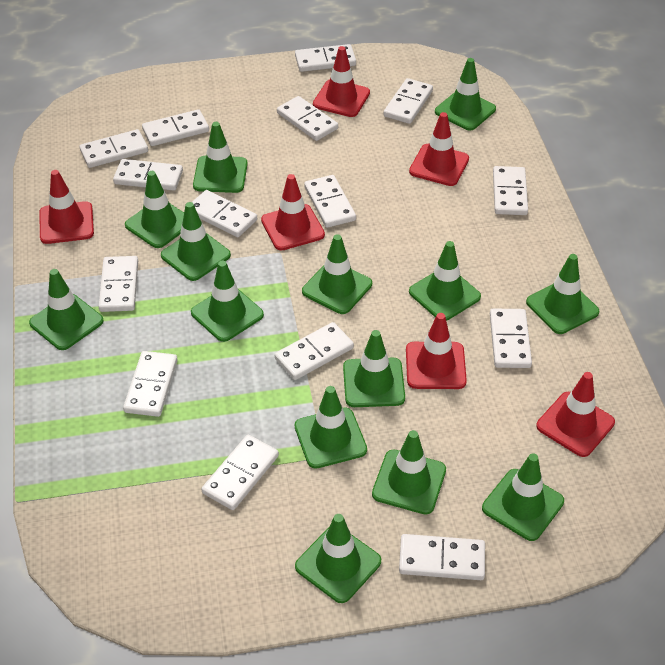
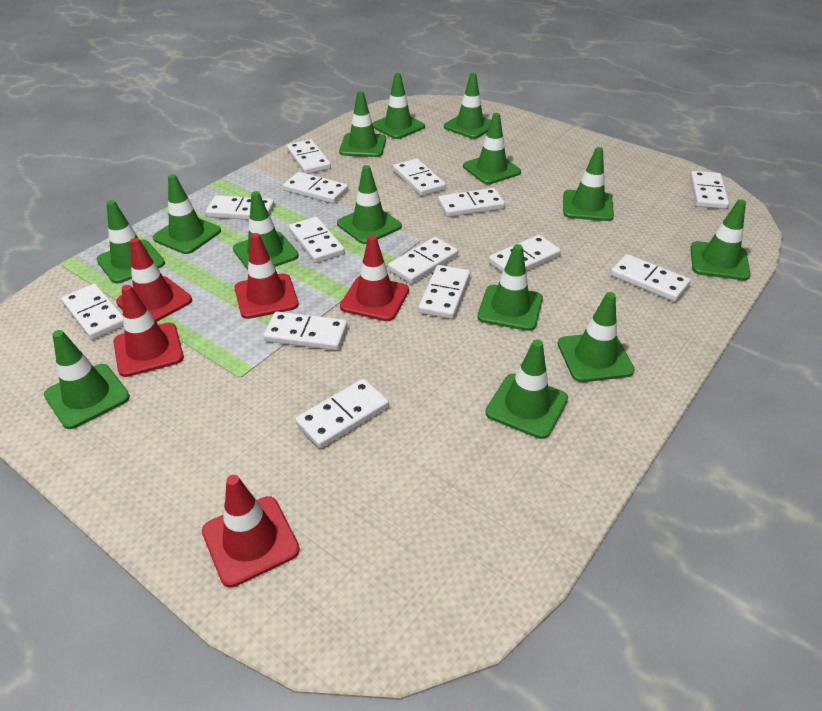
red traffic cone: [39,170,94,244] [261,174,325,251] [313,46,370,117] [406,313,467,389] [409,112,469,186] [536,372,615,457] = 6 -> [113,285,184,377] [116,238,192,322] [202,475,300,588] [234,233,299,319] [340,235,409,321] = 5
white domino: [79,129,148,168] [98,256,138,312] [113,159,183,191] [123,351,178,417] [142,109,209,146] [192,190,257,237] [202,435,279,510] [275,322,354,380] [277,96,338,141] [295,44,356,72] [304,175,356,228] [383,78,433,124] [399,534,485,580] [490,309,532,368] [493,166,528,215] = 15 -> [61,284,124,340] [206,195,274,220] [264,312,347,350] [283,172,348,204] [287,139,331,174] [289,217,345,263] [295,379,389,448] [388,237,458,284] [393,159,446,196] [418,265,470,319] [438,188,505,217] [489,235,561,273] [610,254,691,302] [690,171,729,209] = 14

